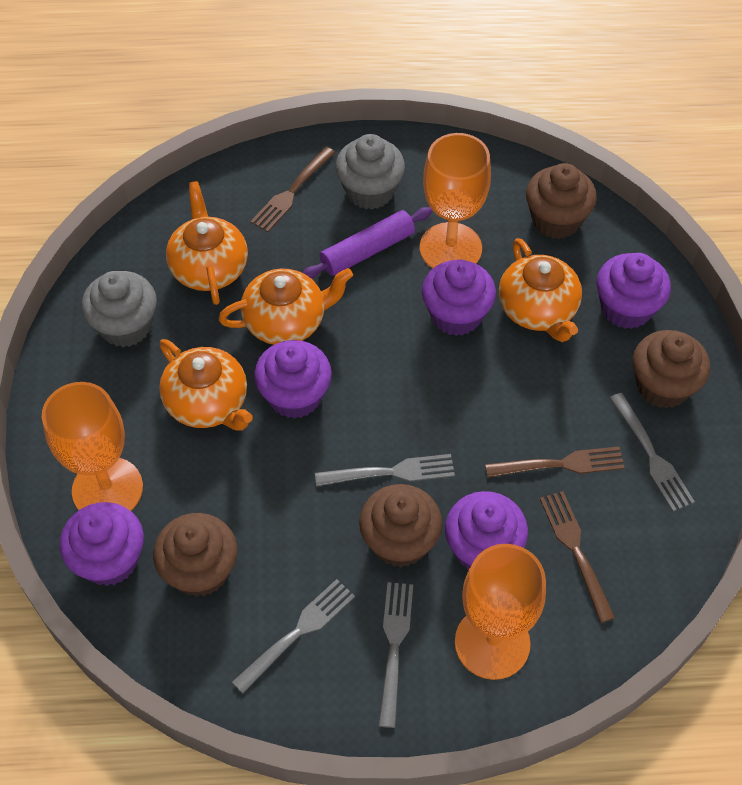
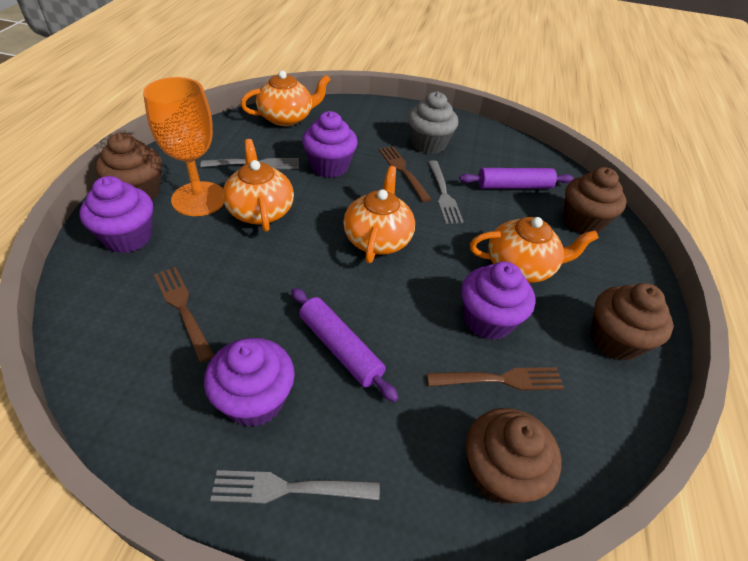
grey cupcake: [82,271,157,347] [336,134,405,209] = 2 -> [408,91,458,154] = 1
grey fork: [232,579,355,694] [315,454,455,486] [378,582,413,728] [610,393,695,511] = 4 -> [200,158,299,169] [210,470,380,503] [428,160,463,224] = 3
orange goblet: [42,382,143,511] [420,133,491,268] [455,544,546,680] = 3 -> [143,77,224,216] = 1
purple cupcake: [60,502,144,586] [254,340,332,419] [422,260,496,336] [445,491,528,570] [597,253,671,329] = 5 -> [79,176,153,253] [204,338,295,427] [302,111,358,178] [461,262,535,340] = 4
purple rolling pin: [302,207,432,279] = 1 -> [291,288,399,402] [459,168,573,189] = 2

